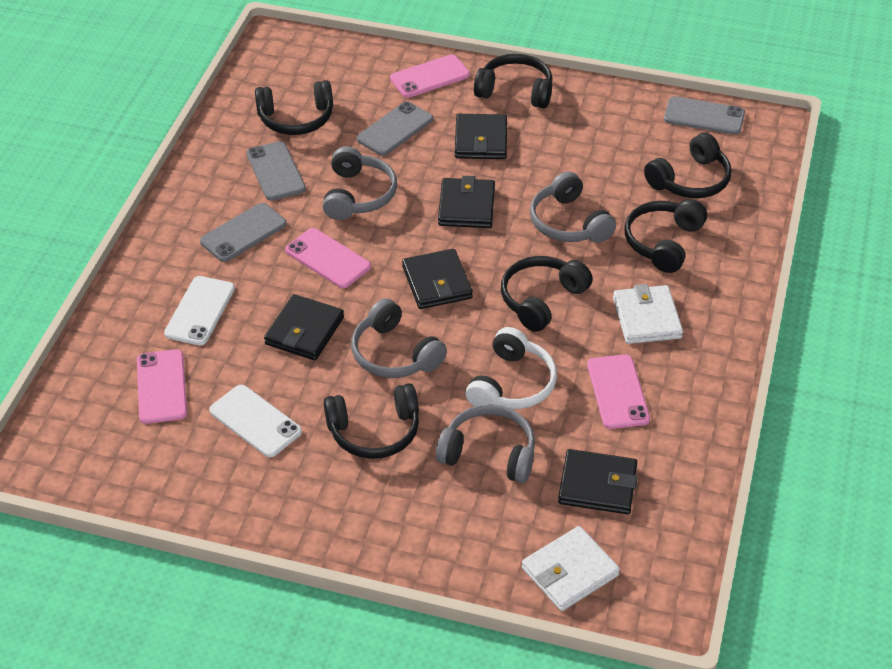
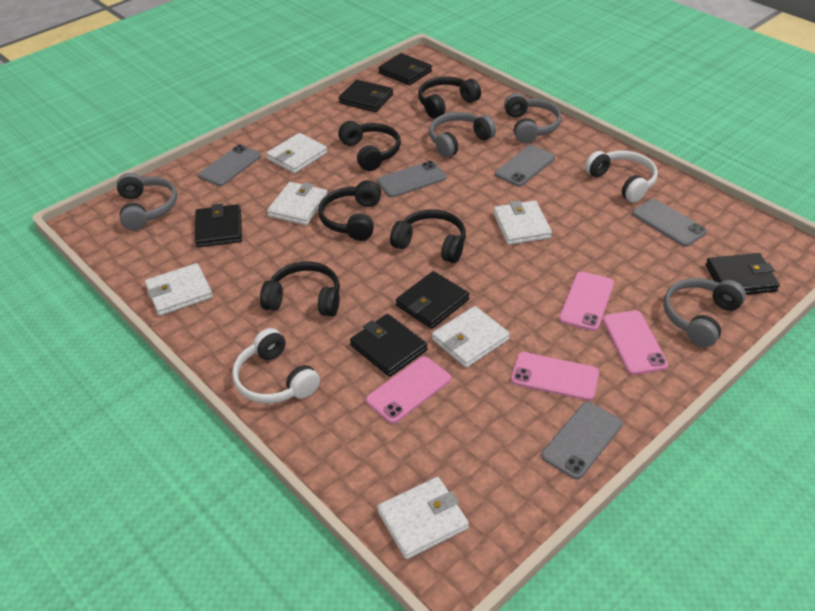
black headphones: [255,80,333,135] [324,383,419,459] [474,54,553,108] [501,256,593,332] [624,199,707,273] [644,133,732,198] = 6 -> [260,262,340,317] [318,180,381,241] [338,121,401,171] [390,209,466,263] [418,76,481,118] = 5
black wallet: [264,294,344,360] [402,249,473,309] [438,176,495,228] [455,114,507,159] [558,449,638,514] = 5 -> [195,204,242,247] [339,80,393,112] [350,314,428,377] [378,53,432,85] [396,271,470,329] [706,253,780,295] = 6
grey phone: [200,203,287,262] [246,141,306,201] [356,102,433,156] [664,96,745,135] = 4 -> [198,144,261,186] [377,161,446,197] [495,145,555,187] [541,402,623,479] [632,199,707,247] = 5
white headphones: [466,327,557,409] = 1 -> [232,328,320,403] [585,151,658,203] = 2
white phone: [164,276,235,345] [209,385,302,457] = 2 -> none = 0
white wallet: [522,526,620,611] [613,284,683,344] = 2 -> [145,263,213,316] [266,133,327,174] [267,182,328,225] [377,477,469,559] [432,306,510,368] [493,200,552,245] = 6

